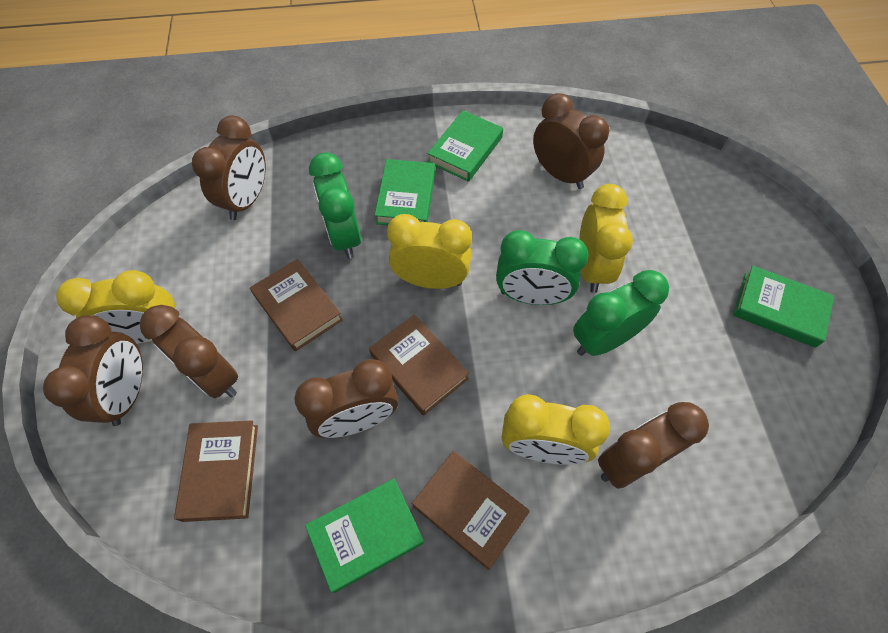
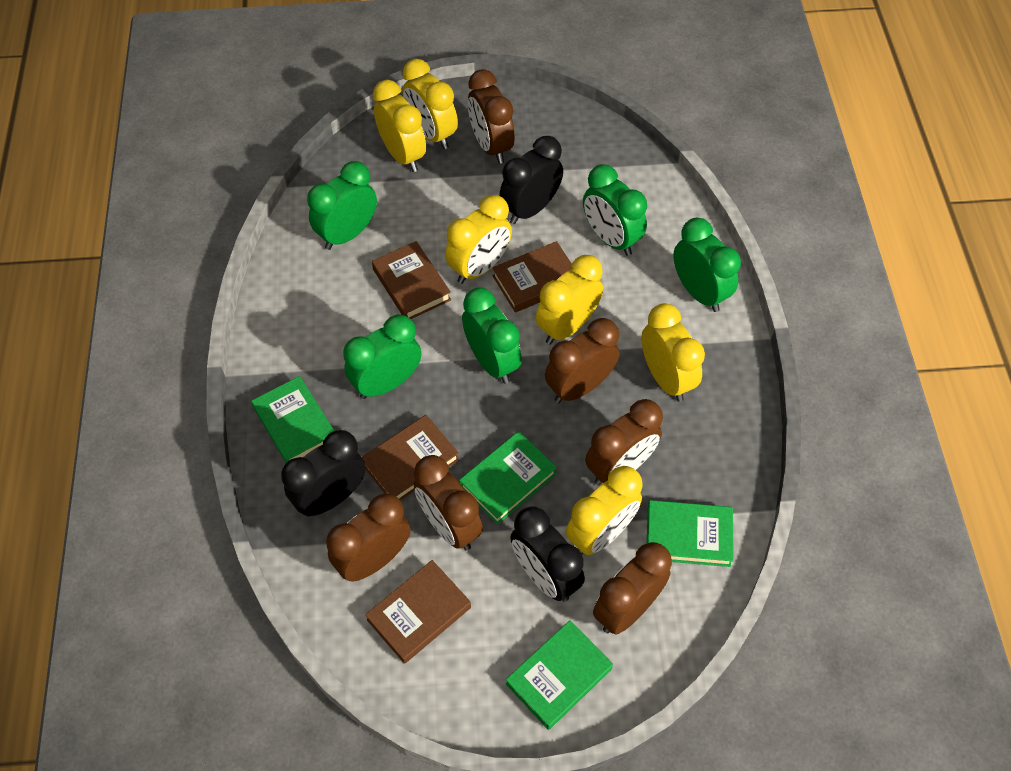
black clock: none = 0 -> [281,430,366,517] [499,136,563,224] [510,506,585,601] = 3
green clock: [309,152,361,259] [496,230,589,305] [573,270,669,356] = 3 -> [307,161,377,250] [343,314,421,399] [462,288,522,384] [583,164,647,256] [673,218,741,312] = 5
yellow clock: [56,270,175,344] [387,214,472,289] [502,394,610,465] [579,184,633,293] = 4 -> [373,80,426,172] [403,59,458,149] [445,195,512,284] [535,255,603,345] [566,466,643,555] [641,303,705,402] = 6

